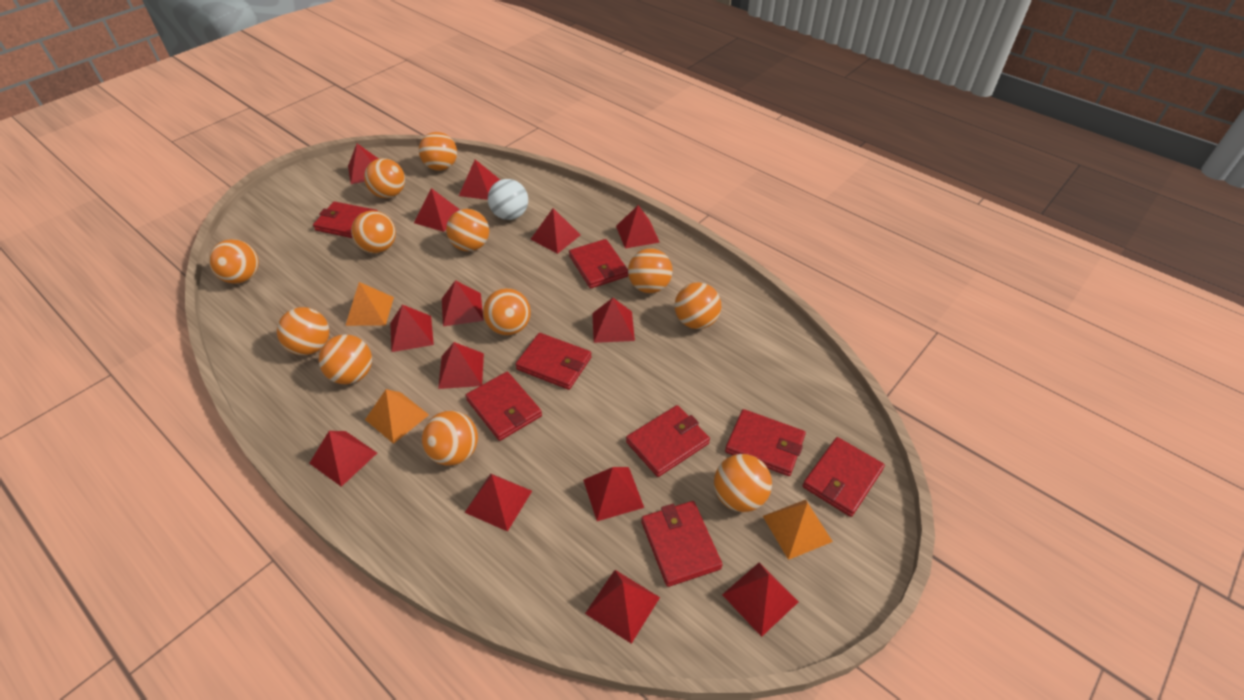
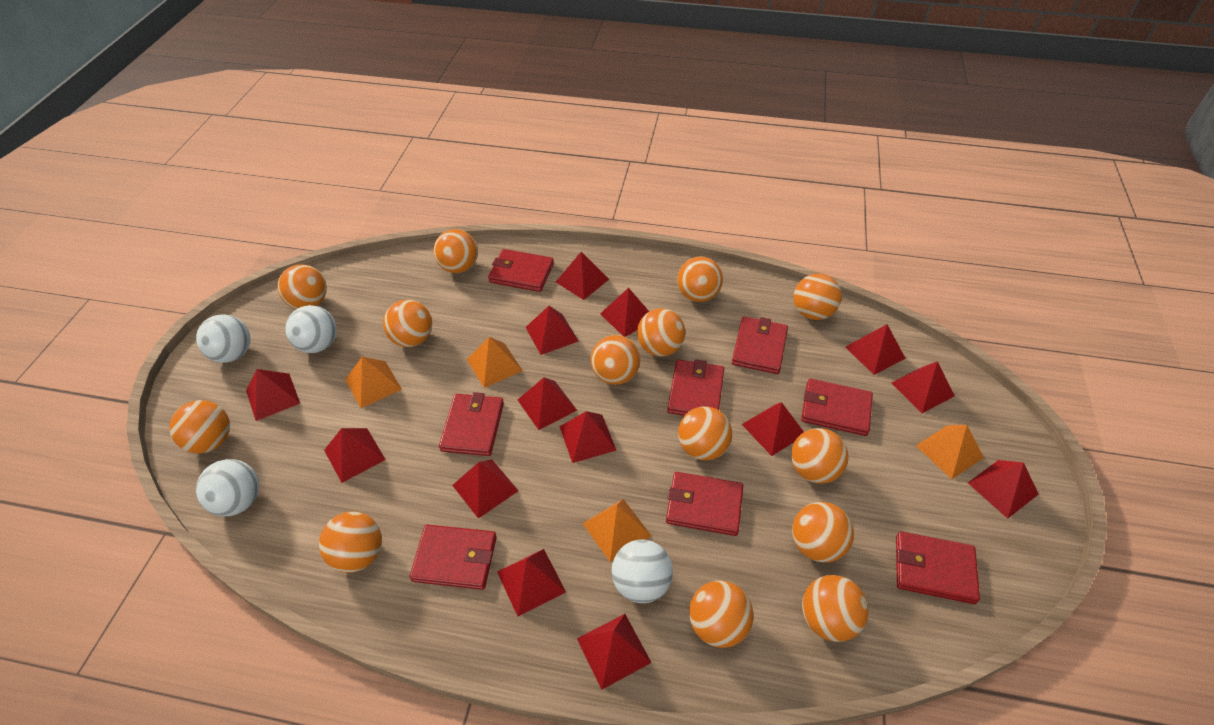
orange ball: [209,239,259,284] [277,307,329,355] [319,334,372,384] [351,211,396,253] [364,158,405,198] [419,132,457,171] [422,411,478,466] [446,209,489,251] [483,288,531,335] [628,248,673,293] [675,282,721,329] [714,454,772,512] = 12 -> [169,400,230,453] [278,264,327,309] [319,511,382,573] [383,300,432,347] [434,229,478,273] [591,335,640,385] [637,308,685,357] [677,256,723,302] [678,407,732,460] [689,581,754,648] [791,428,848,484] [792,502,854,563] [794,274,842,320] [802,575,869,642] = 14
orange pyramid: [345,282,394,326] [365,389,429,444] [763,500,833,560] = 3 -> [345,356,402,408] [467,337,523,388] [583,499,651,562] [916,425,984,479] = 4
white ball: [488,179,528,220] = 1 -> [196,314,251,363] [196,459,259,516] [285,305,337,353] [611,539,673,603] = 4

